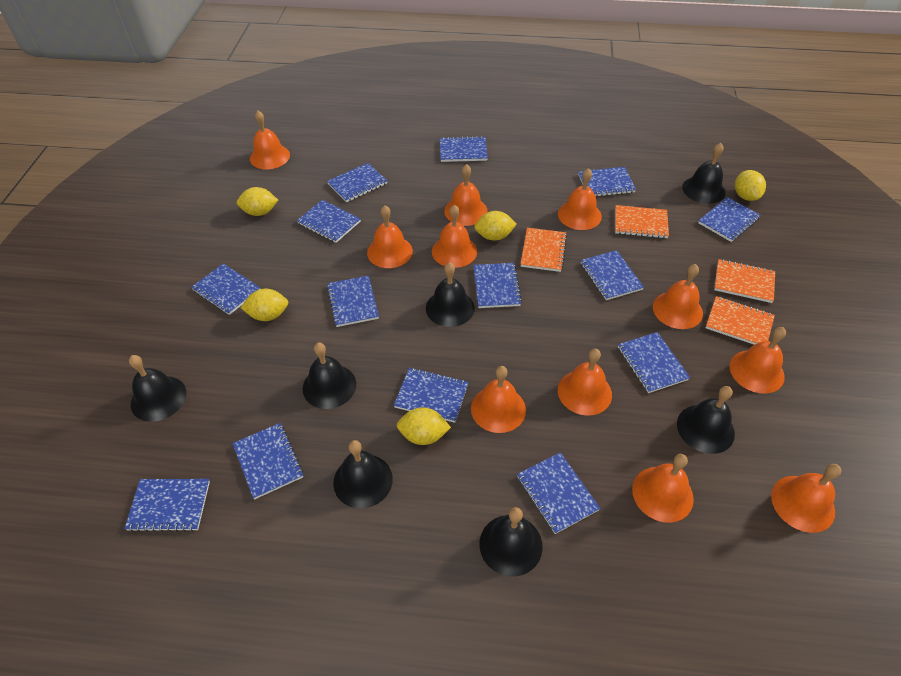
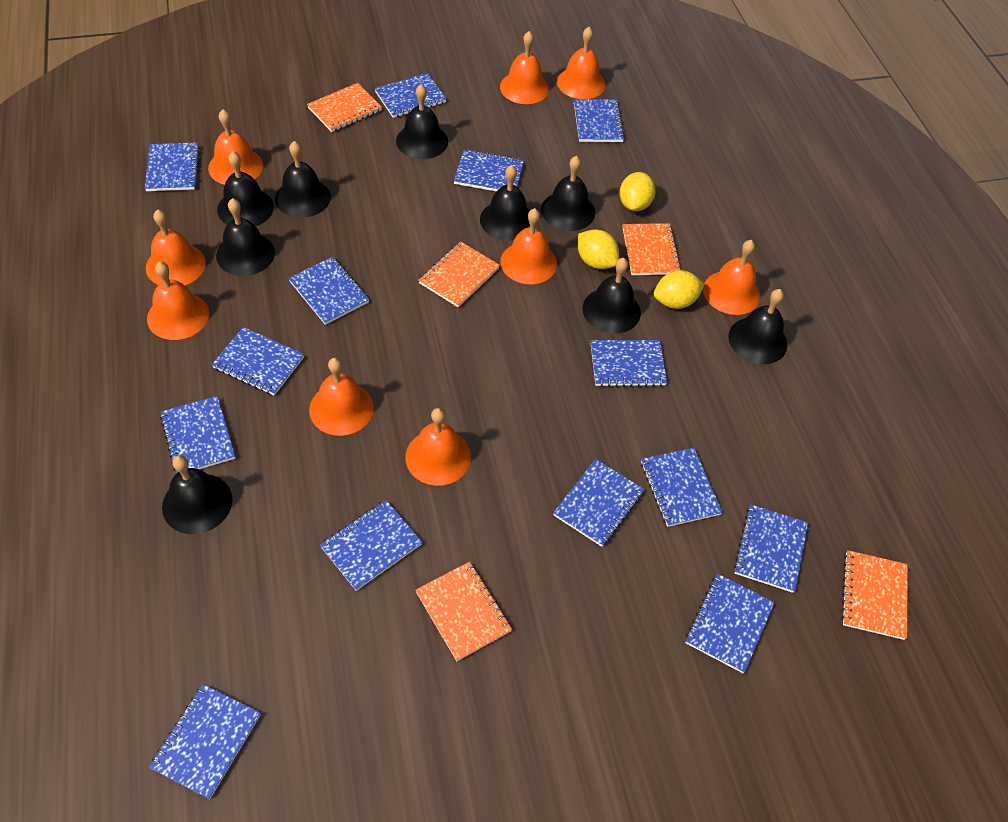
black bell: [129,355,186,422] [303,342,356,409] [333,440,393,509] [426,262,475,327] [479,507,543,577] [677,386,735,454] [682,143,726,204] = 7 -> [162,455,232,534] [216,198,275,276] [217,151,274,226] [275,141,331,218] [396,84,448,159] [480,165,530,241] [541,156,595,231] [583,258,641,334] [728,289,787,364] = 9
orange bell: [250,111,290,169] [367,205,413,268] [432,205,477,268] [444,164,488,226] [471,366,526,433] [558,168,602,230] [558,349,612,416] [632,454,694,523] [653,264,703,329] [730,327,786,394] [771,464,841,533] = 11 -> [146,209,206,285] [147,261,209,340] [208,109,263,185] [309,358,374,436] [405,408,471,486] [500,31,549,104] [500,208,557,284] [557,27,605,99] [703,240,760,315] = 9
orange notebook: [521,228,567,272] [615,205,669,238] [706,296,775,345] [714,259,775,303] = 4 -> [307,83,382,132] [415,562,512,661] [418,241,500,307] [622,223,682,275] [841,550,908,640] = 5
yellow lemon: [237,187,278,216] [241,289,288,321] [397,407,451,445] [474,211,517,241] [735,170,766,201] = 5 -> [578,229,619,269] [620,172,656,211] [654,270,705,309] = 3

